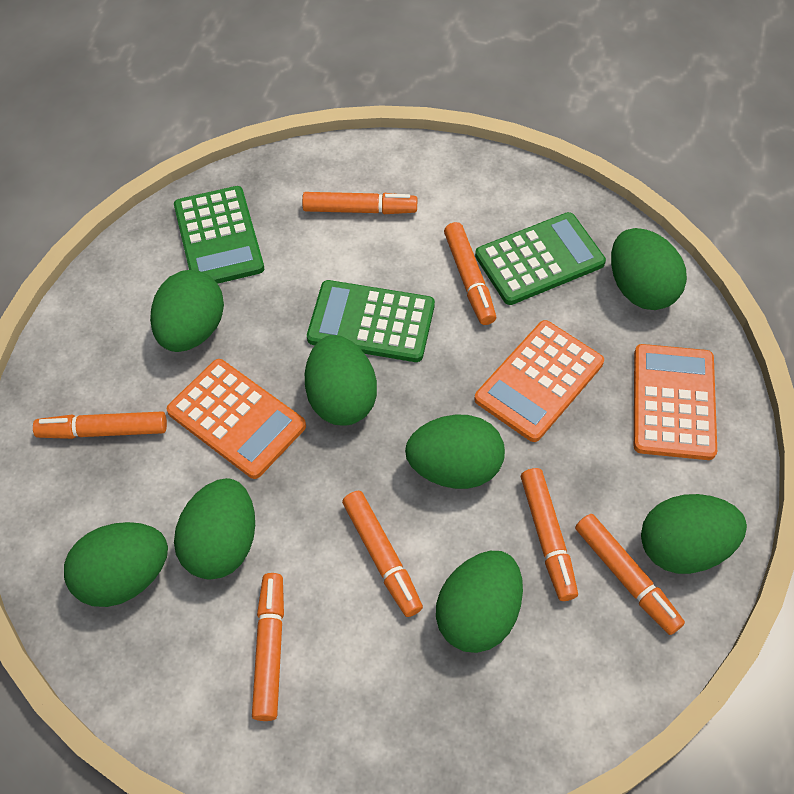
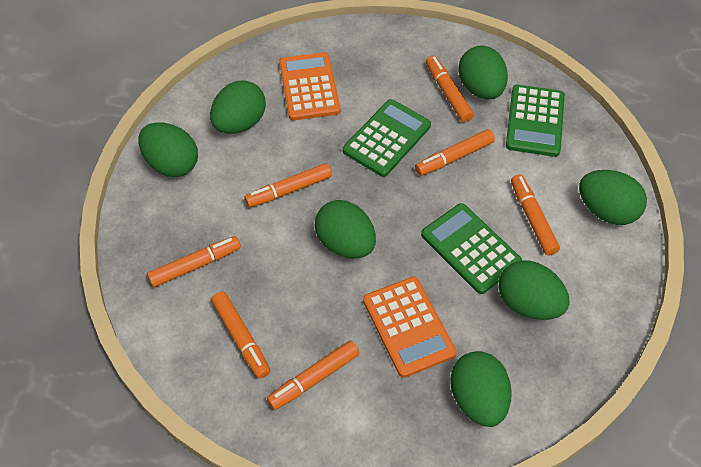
green egg: [64,522,168,607] [150,270,224,352] [174,478,255,580] [305,335,377,426] [405,414,505,489] [436,551,523,653] [611,228,687,310] [641,494,747,574] = 8 -> [138,122,198,177] [210,80,266,134] [315,200,376,259] [450,351,512,427] [458,45,508,100] [499,260,570,320] [579,170,647,225] = 7
orange calculator: [167,359,306,479] [474,320,604,442] [634,344,717,460] = 3 -> [279,52,341,121] [363,277,456,378] = 2

